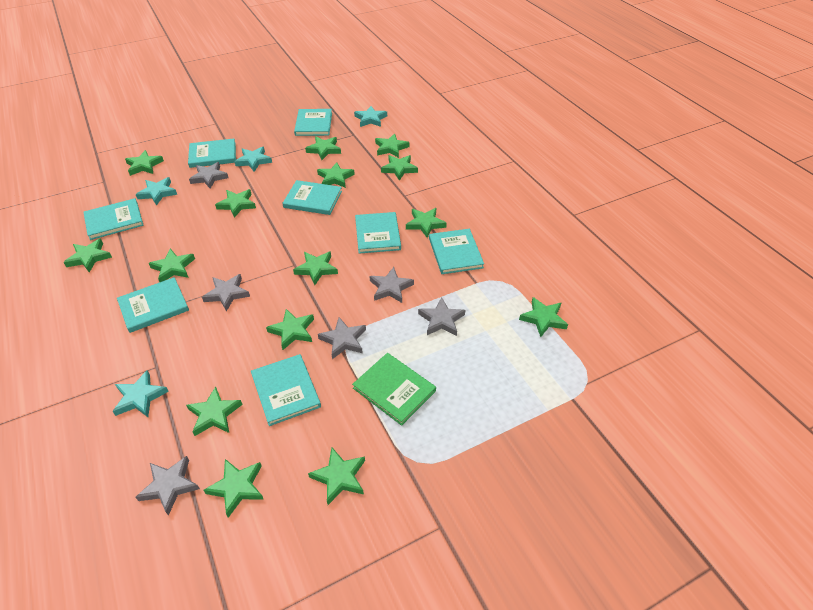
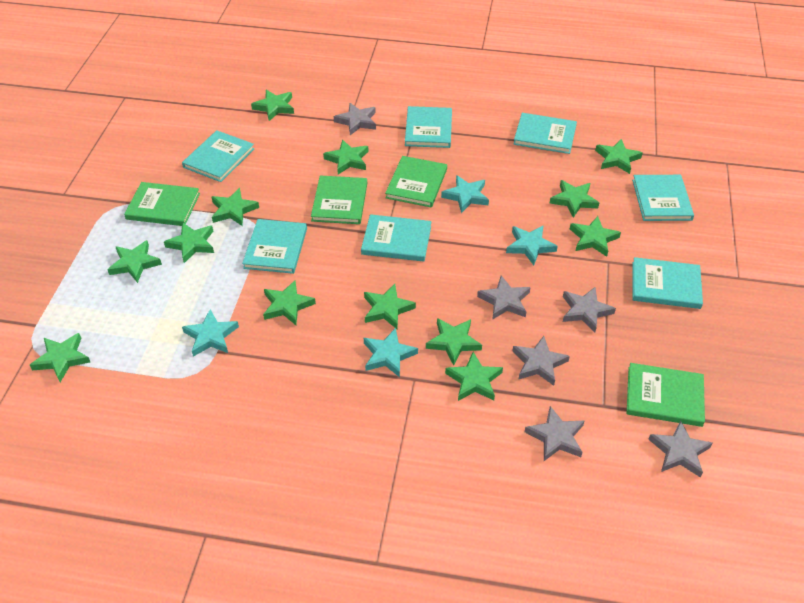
green book: [352,353,436,426] = 1 -> [124,182,200,226] [311,175,367,224] [385,156,447,208] [627,363,705,427] = 4
green star: [63,238,112,272] [125,150,164,176] [149,249,195,282] [186,386,243,436] [204,459,264,518] [215,189,256,218] [266,309,314,350] [293,251,338,285] [305,136,341,160] [308,448,365,505] [317,162,355,188] [375,134,410,158] [381,155,418,181] [406,208,447,238] [519,297,568,337] = 15 -> [30,333,90,382] [107,240,162,283] [164,222,214,263] [212,188,259,226] [251,90,294,121] [263,280,316,325] [323,140,369,175] [364,284,416,329] [426,318,482,366] [445,352,503,401] [550,180,599,218] [570,216,621,257] [595,139,643,174] = 13
turquoise book: [83,198,144,240] [117,277,189,333] [188,139,236,168] [251,354,321,426] [282,180,342,215] [294,109,332,136] [355,212,401,254] [429,229,484,274] = 8 -> [182,130,254,182] [242,219,307,274] [361,214,431,262] [405,106,452,148] [514,113,577,154] [632,175,694,221] [632,257,703,309] = 7

